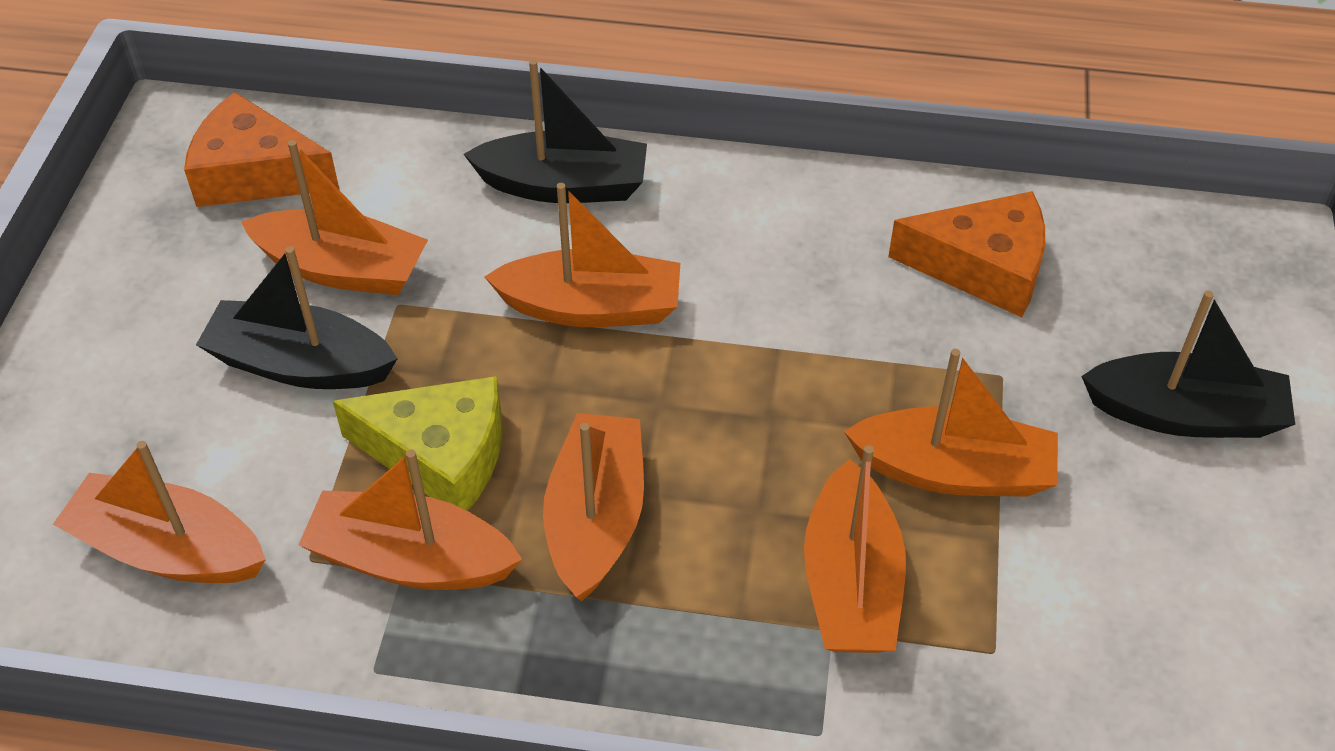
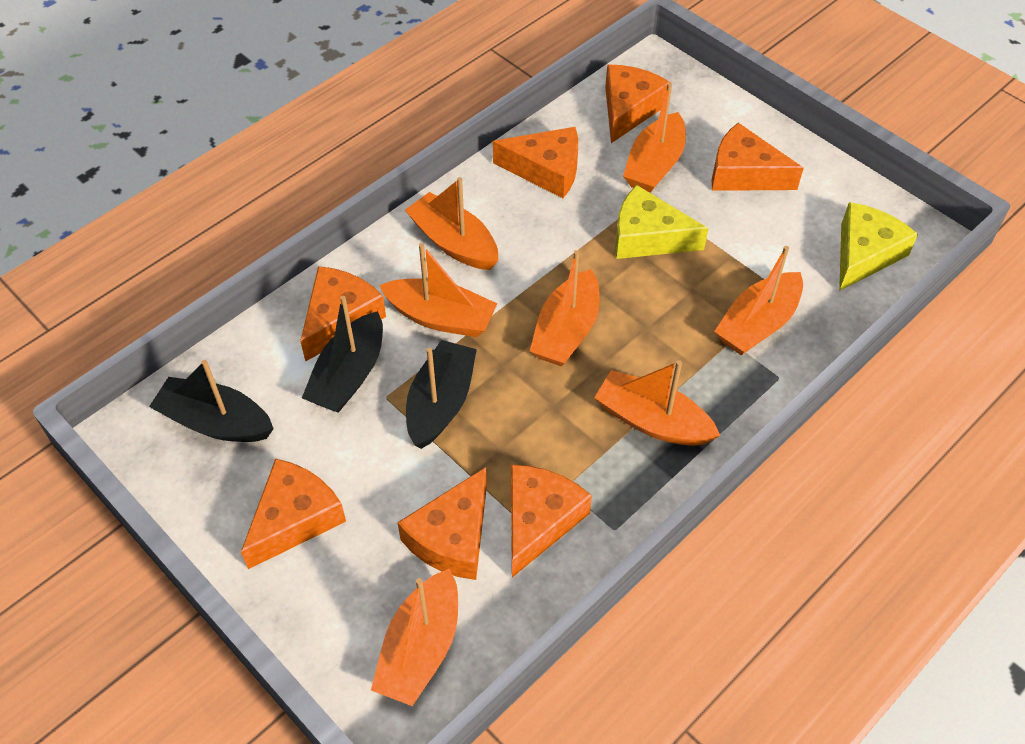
orange cheese: [184,92,340,207] [888,191,1045,317] = 2 -> [241,458,346,569] [300,266,386,362] [397,467,487,580] [493,127,578,198] [511,465,592,577] [605,65,671,143] [712,123,804,191] = 7
yellow cheese: [333,376,503,511] = 1 -> [615,185,709,259] [839,202,918,291] = 2

